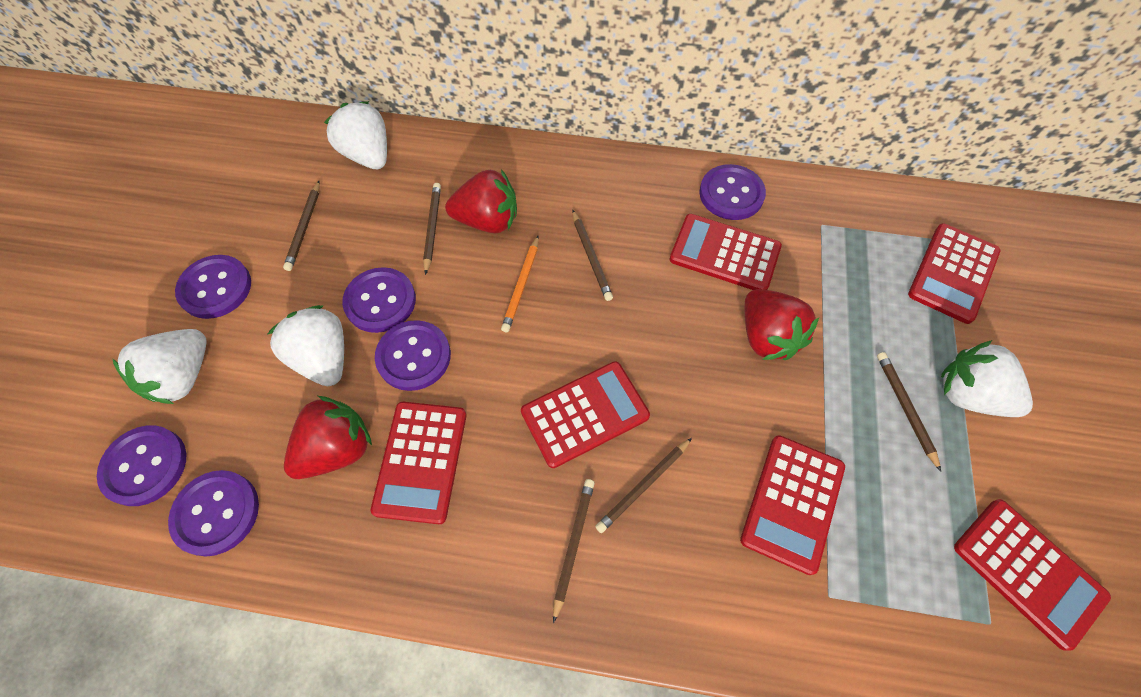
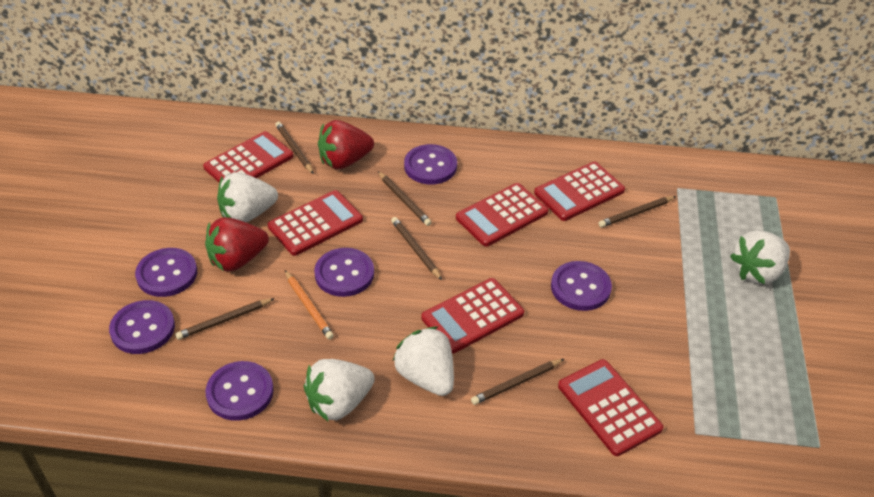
red strawberry: [284,396,372,479] [445,170,517,233] [745,289,819,360] = 3 -> [205,217,269,272] [318,120,374,170] = 2

